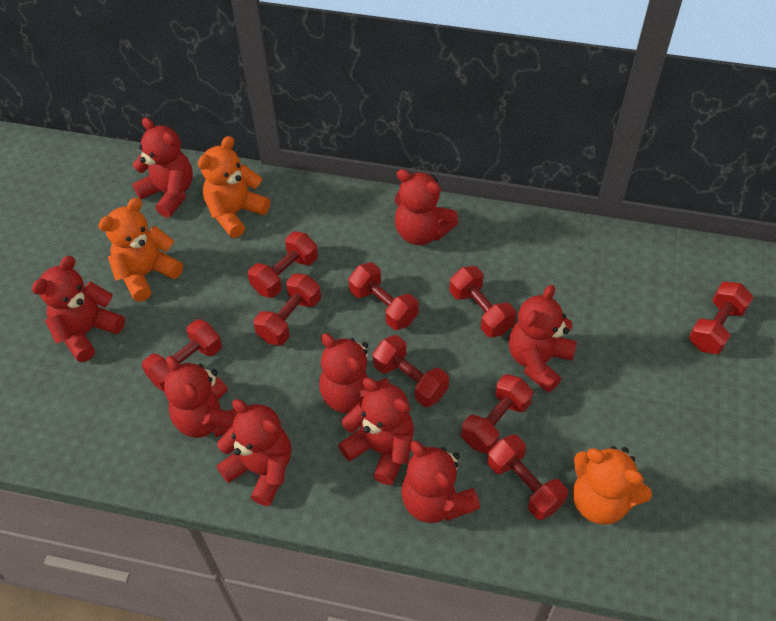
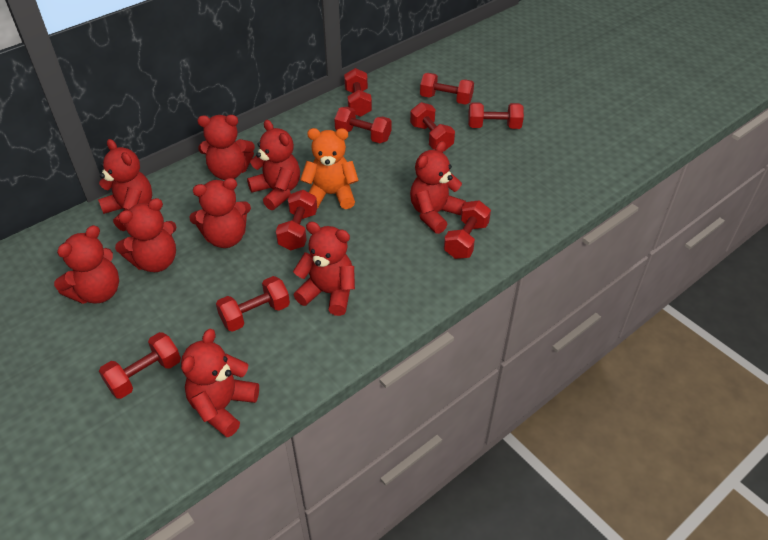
orange teddy bear: [98,198,183,302] [198,136,270,238] [573,446,652,525] = 3 -> [300,128,359,209] = 1

